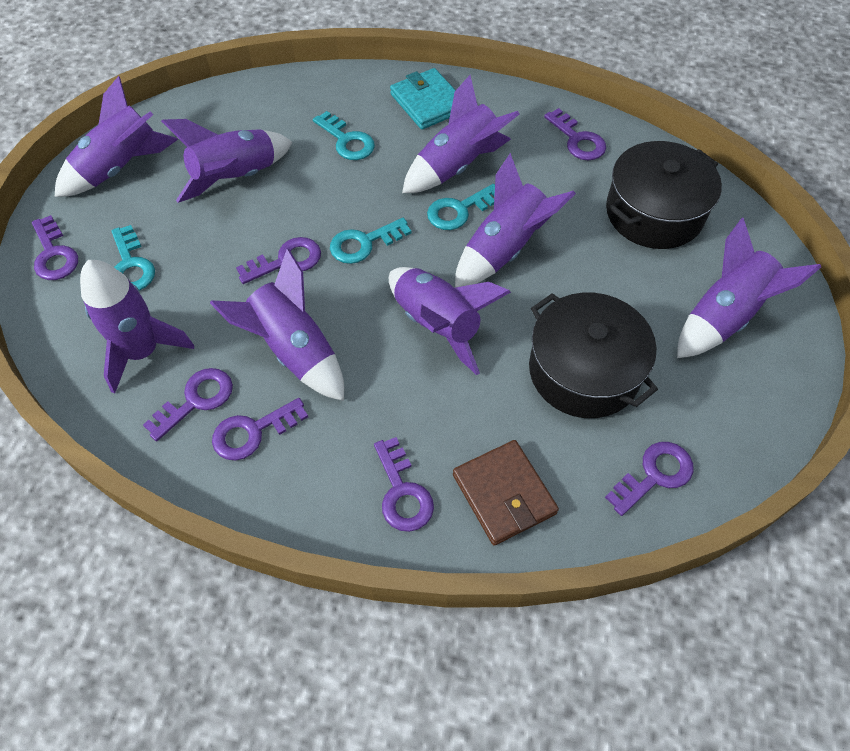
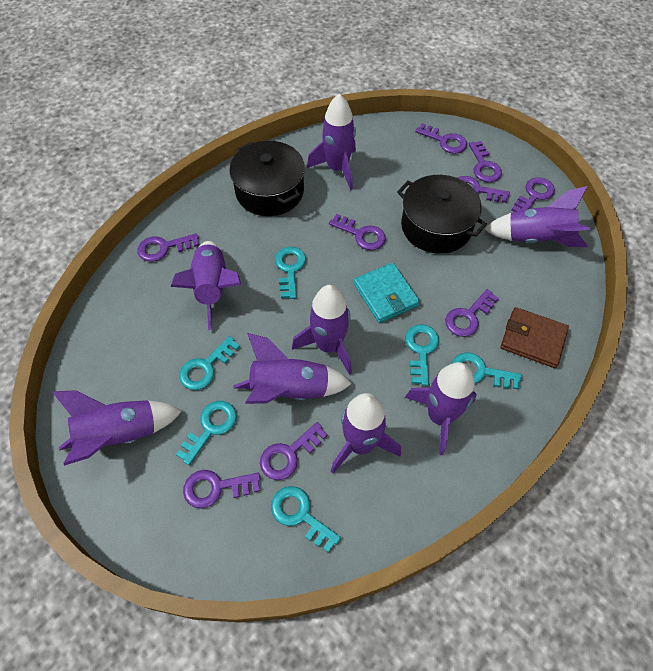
purple key: [32,215,78,280] [143,368,233,441] [212,398,308,460] [236,237,321,284] [374,437,434,532] [544,108,606,160] [605,442,694,516] = 7 -> [137,233,199,262] [183,470,260,509] [260,422,328,480] [329,214,386,250] [415,123,467,154] [445,289,499,337] [457,176,510,203] [468,141,502,182] [512,177,555,212] = 9
turquoise key: [111,225,155,291] [313,111,375,160] [330,218,412,264] [427,184,495,230] = 4 -> [176,401,237,465] [179,336,240,390] [271,486,341,553] [275,247,306,299] [405,324,439,386] [452,352,522,389] = 6

